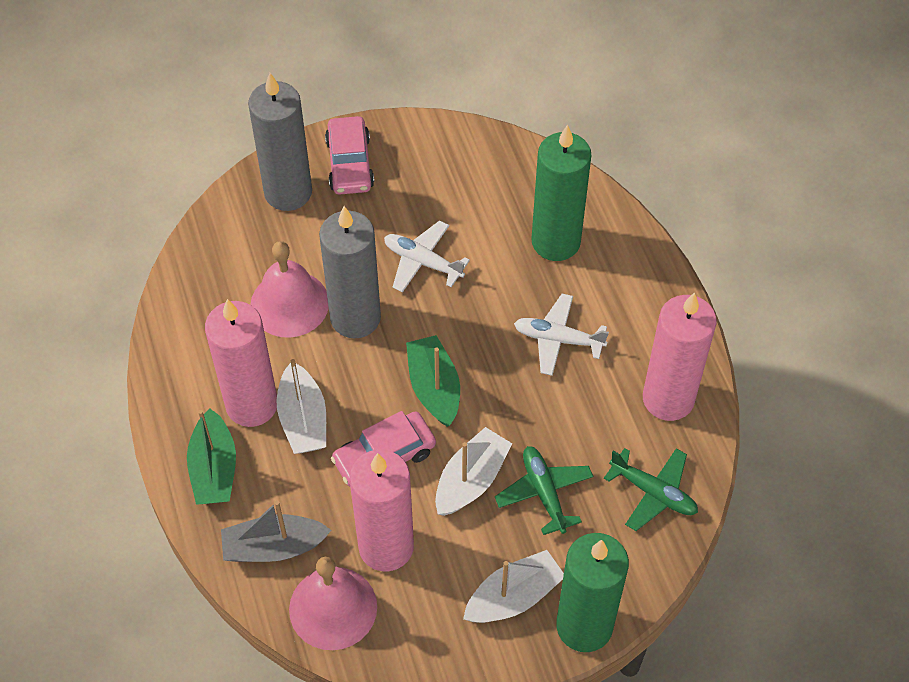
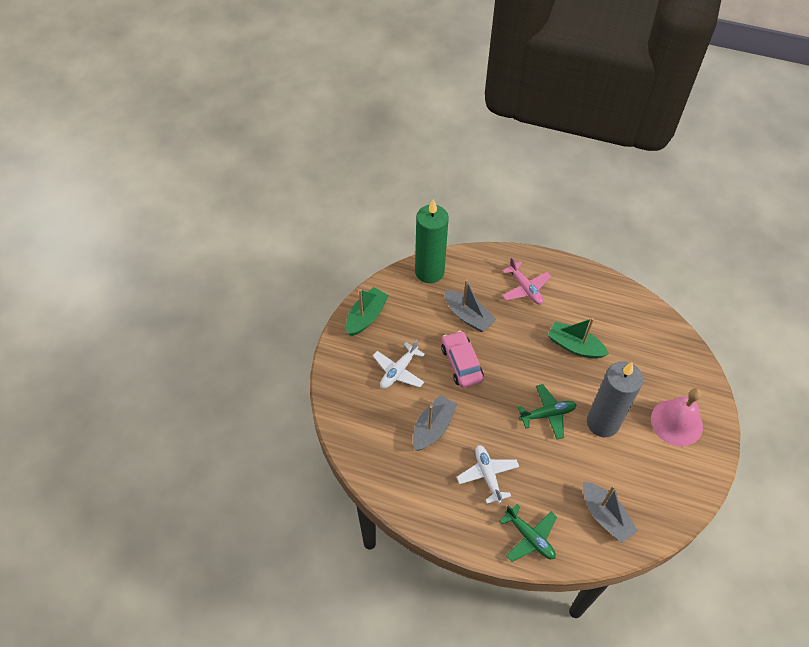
green candle: [531,125,591,261] [556,533,629,652] = 2 -> [415,199,449,283] = 1
grey boat: [221,501,331,562] = 1 -> [413,395,457,451] [445,279,496,332] [583,481,638,543] = 3
grey candle: [248,73,312,211] [319,206,381,338] = 2 -> [587,361,643,437] = 1
pink bell: [250,241,329,338] [289,557,377,650] = 2 -> [651,388,703,446] = 1
pink candle: [205,299,277,427] [349,449,414,571] [643,292,717,421] = 3 -> none = 0
pink car: [325,116,374,194] [331,411,436,487] = 2 -> [441,331,484,388] = 1
pink plane: none = 0 -> [502,257,551,304] = 1
white boat: [276,359,326,454] [435,427,512,516] [463,550,564,623] = 3 -> none = 0

